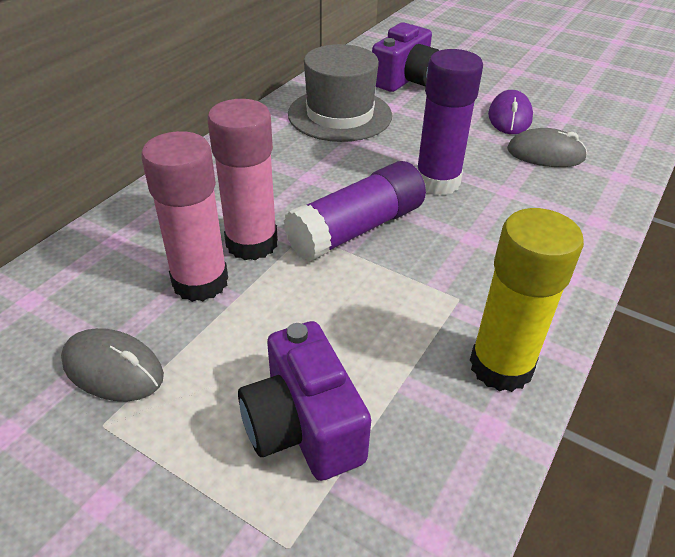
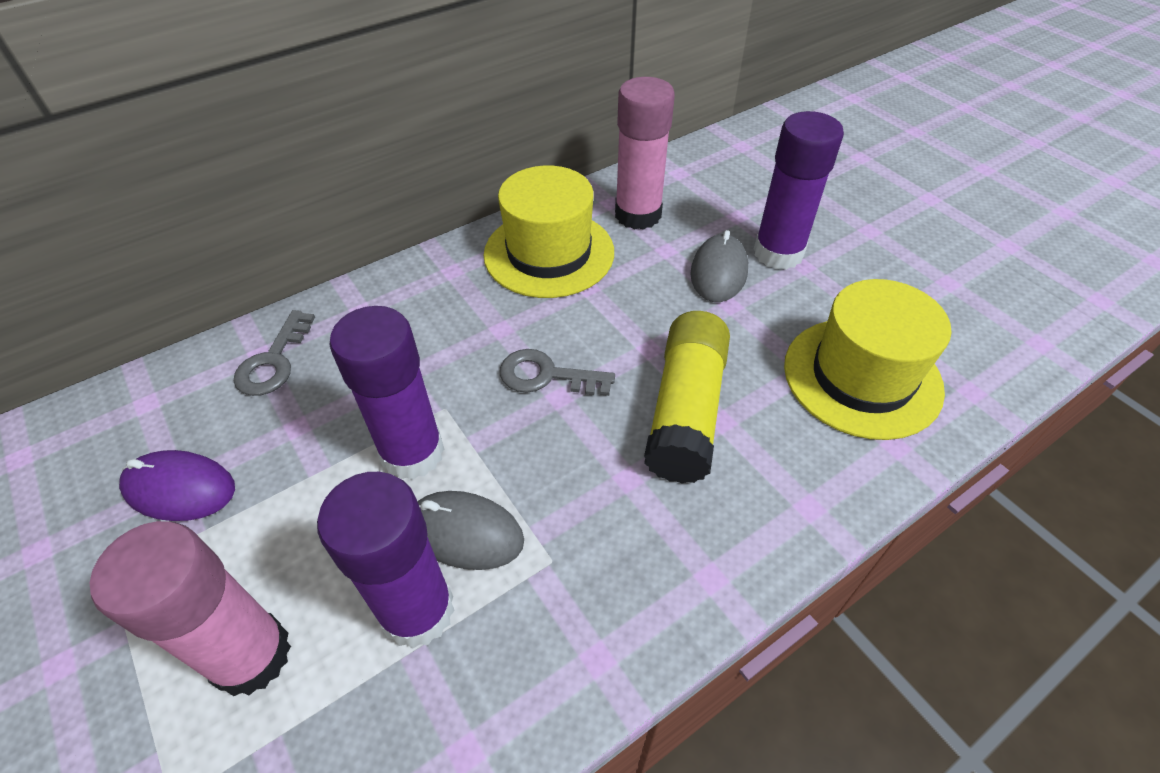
grey hat: [288,44,392,142] = 1 -> none = 0
grey key: none = 0 -> [234,310,315,396] [500,349,615,396] = 2
purple camera: [238,321,371,481] [372,22,439,92] = 2 -> none = 0
purple glue stick: [283,161,426,262] [416,49,483,195] = 2 -> [317,472,455,649] [329,306,444,480] [754,111,844,270] = 3
yellow hat: none = 0 -> [484,166,614,298] [784,279,952,440] = 2

